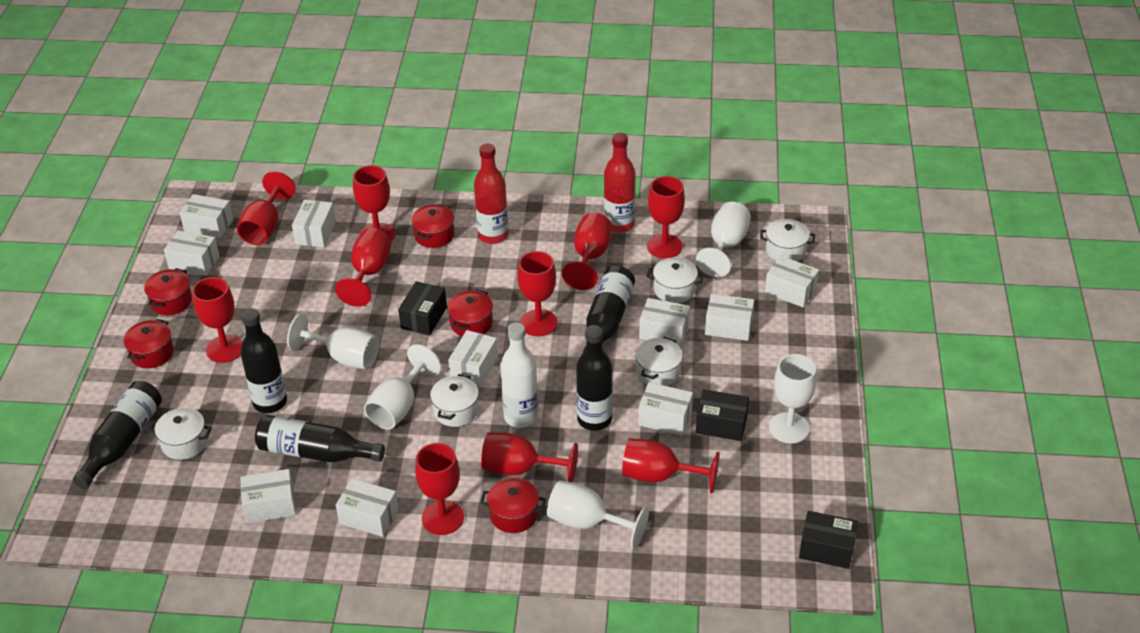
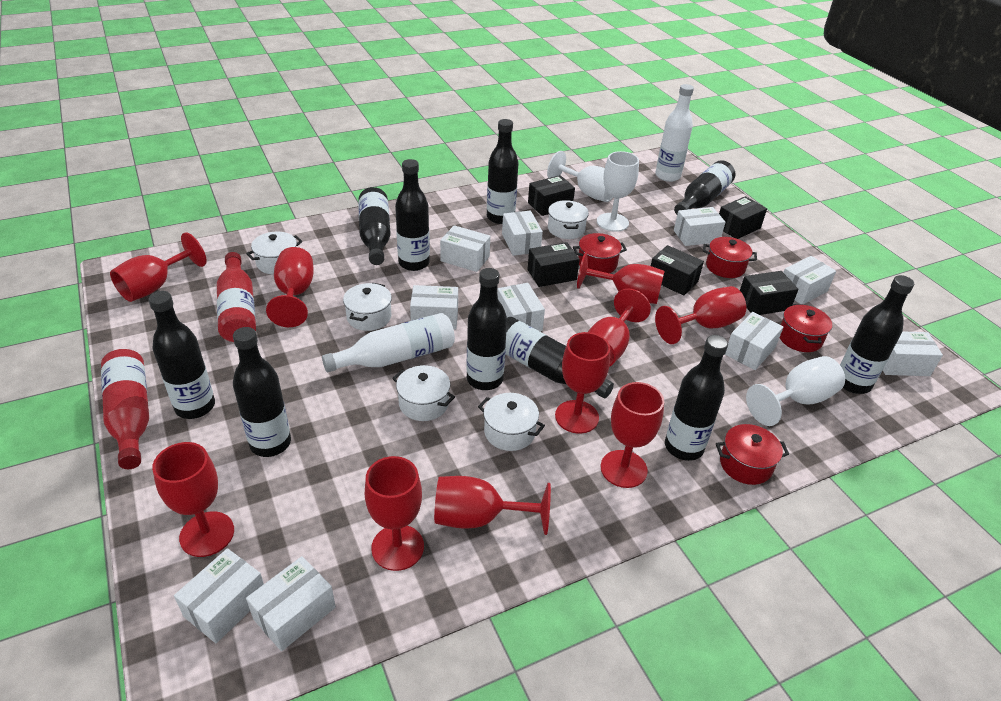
black bottle: [73,381,162,489] [241,308,287,413] [255,415,385,462] [576,325,613,431] [583,266,635,352] = 5 -> [148,291,215,419] [233,327,291,457] [358,187,391,265] [395,159,430,271] [466,268,507,390] [487,119,519,224] [505,317,614,398] [665,335,728,461] [674,160,735,215] [840,275,914,394] = 10
black box: [398,281,447,336] [696,389,749,441] [799,511,858,569] = 3 -> [528,175,575,216] [528,242,580,287] [651,245,704,296] [719,196,767,239] [740,271,799,315] = 5
red pot: [124,319,174,368] [144,268,192,315] [411,204,454,248] [447,289,493,336] [480,478,546,533] = 5 -> [573,233,627,273] [703,237,757,278] [716,424,789,485] [780,304,832,352] = 4
white bottle: [500,322,539,428] = 1 -> [322,313,455,372] [655,84,694,182] = 2
white goblet: [287,313,379,369] [364,344,442,429] [547,480,649,549] [696,202,751,277] [769,354,817,443] = 5 -> [547,151,613,202] [597,151,639,232] [746,356,845,426] = 3

